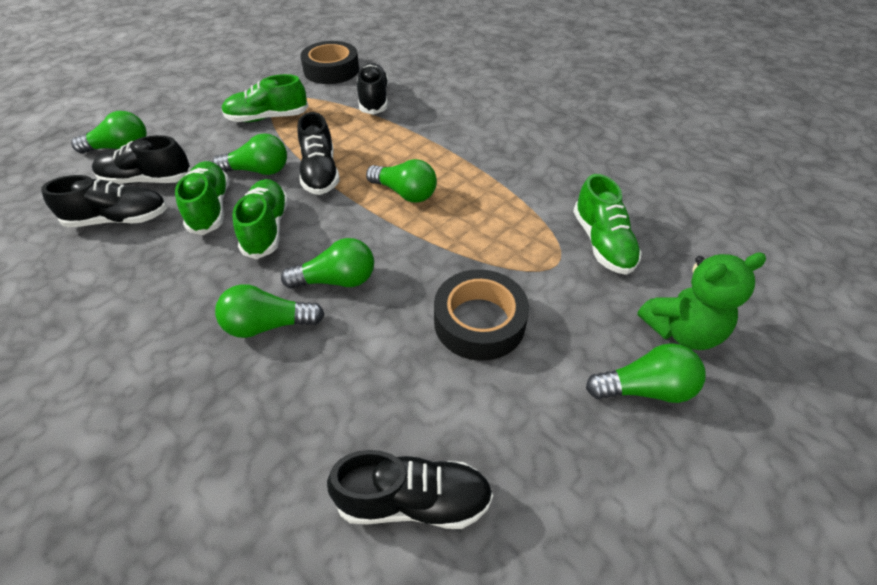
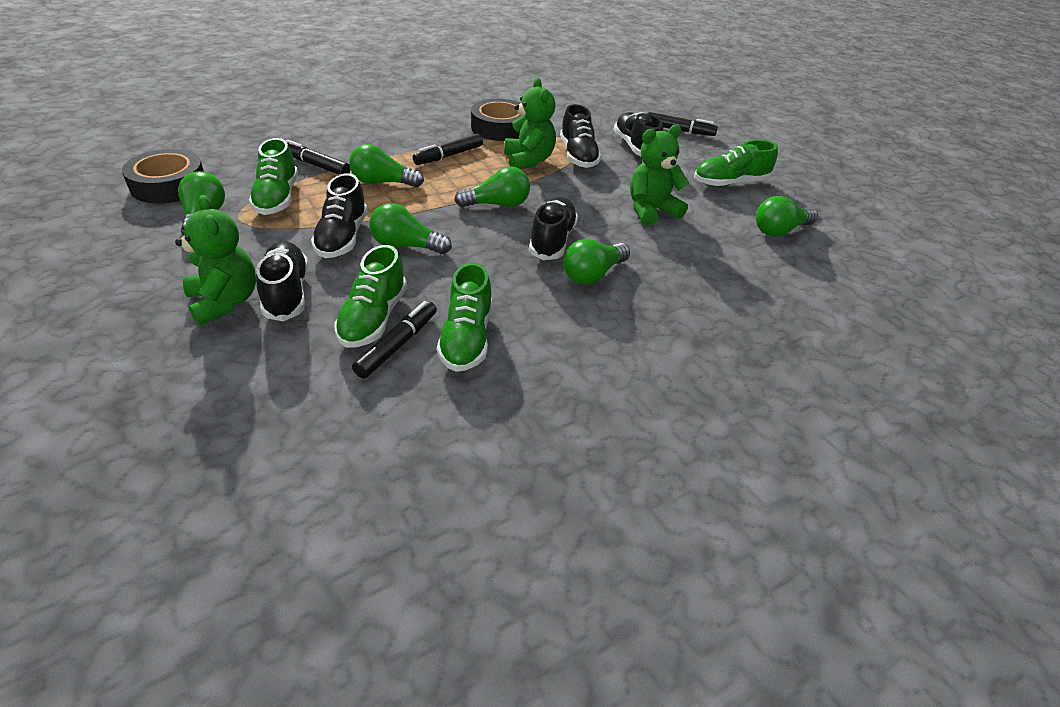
black marker: none = 0 -> [286,140,351,175] [352,301,437,378] [413,134,483,165] [648,112,718,136] = 4
green teddy bear: [637,252,766,350] = 1 -> [175,195,256,325] [504,77,556,169] [630,124,689,226] = 3

